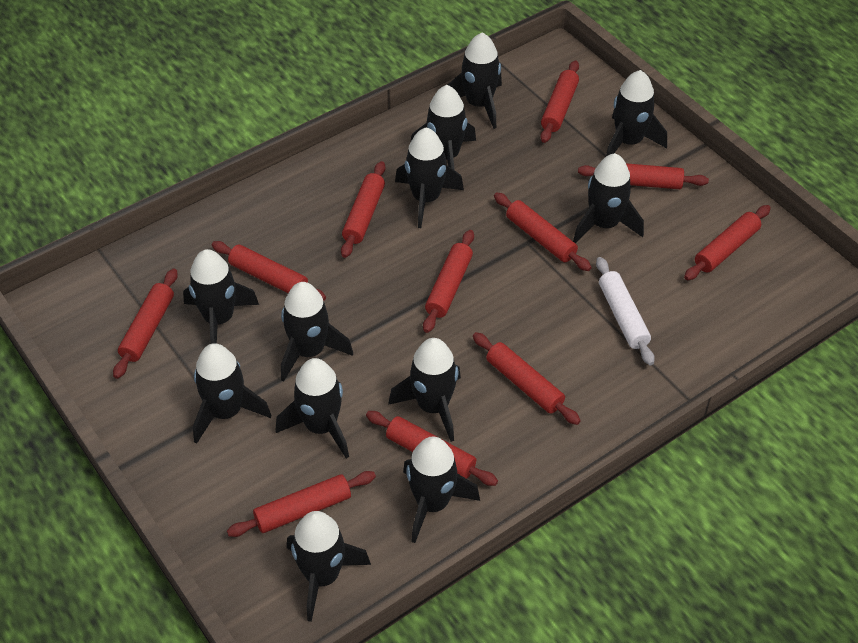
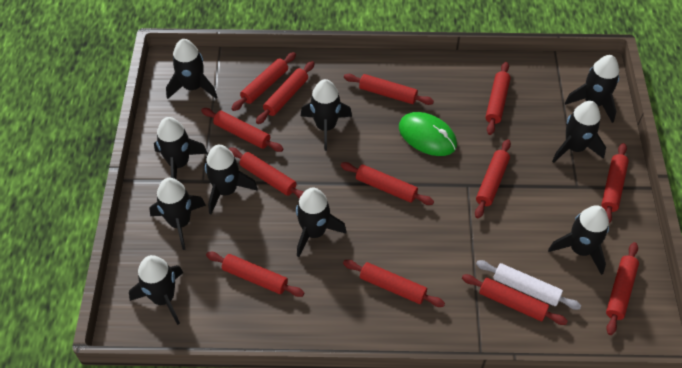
black rocket: [183,249,259,344] [193,343,271,444] [276,358,349,458] [281,282,353,381] [287,511,371,622] [388,338,461,442] [395,127,464,228] [403,436,480,543] [410,85,476,170] [448,33,502,129] [573,153,644,243] [606,70,667,156] = 12 -> [129,255,183,325] [149,178,206,250] [154,117,208,179] [166,39,217,99] [205,145,258,214] [296,188,347,257] [301,79,352,151] [548,205,609,275] [552,101,606,163] [565,55,619,123] = 10
green mouse: none = 0 -> [399,112,457,156] = 1
red rolling pin: [113,269,178,379] [212,241,326,301] [227,471,376,537] [341,161,386,258] [366,411,498,486] [423,230,474,333] [473,332,581,425] [494,192,592,271] [540,61,579,143] [578,163,709,189] [684,205,771,280] = 11 -> [201,108,283,152] [206,252,304,297] [229,147,304,199] [232,52,296,111] [256,61,315,124] [341,162,434,205] [343,260,445,307] [344,74,434,105] [462,274,568,325] [475,139,511,219] [486,62,511,135] [601,143,629,223] [606,242,639,335] = 13

